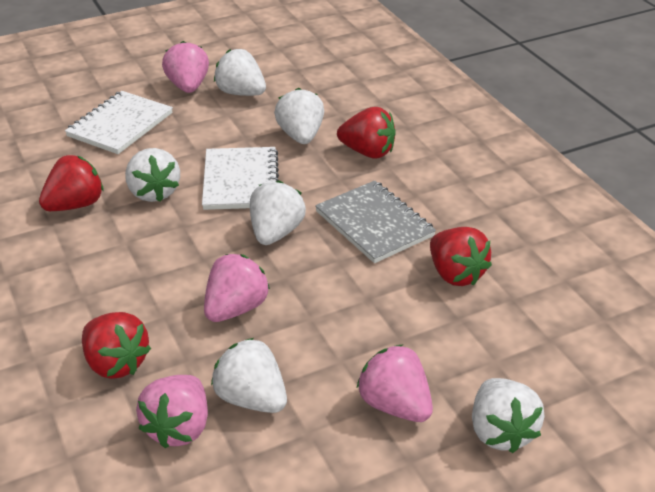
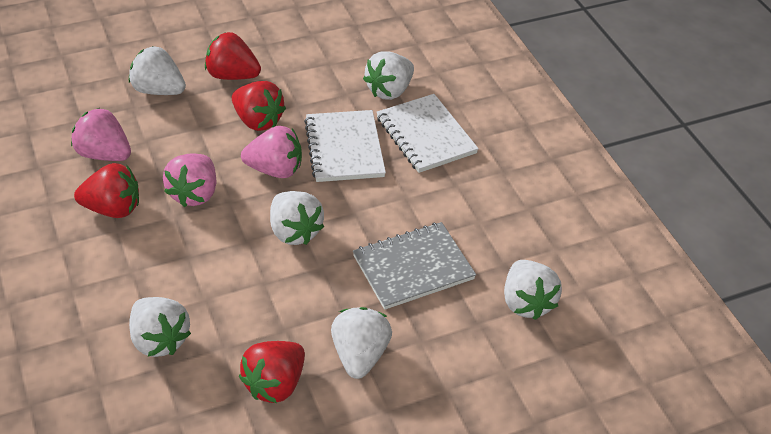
pink strawberry: [136,375,208,449] [162,41,209,93] [204,254,270,322] [357,344,433,422] = 4 -> [71,108,131,161] [163,153,216,207] [241,126,302,178] = 3

